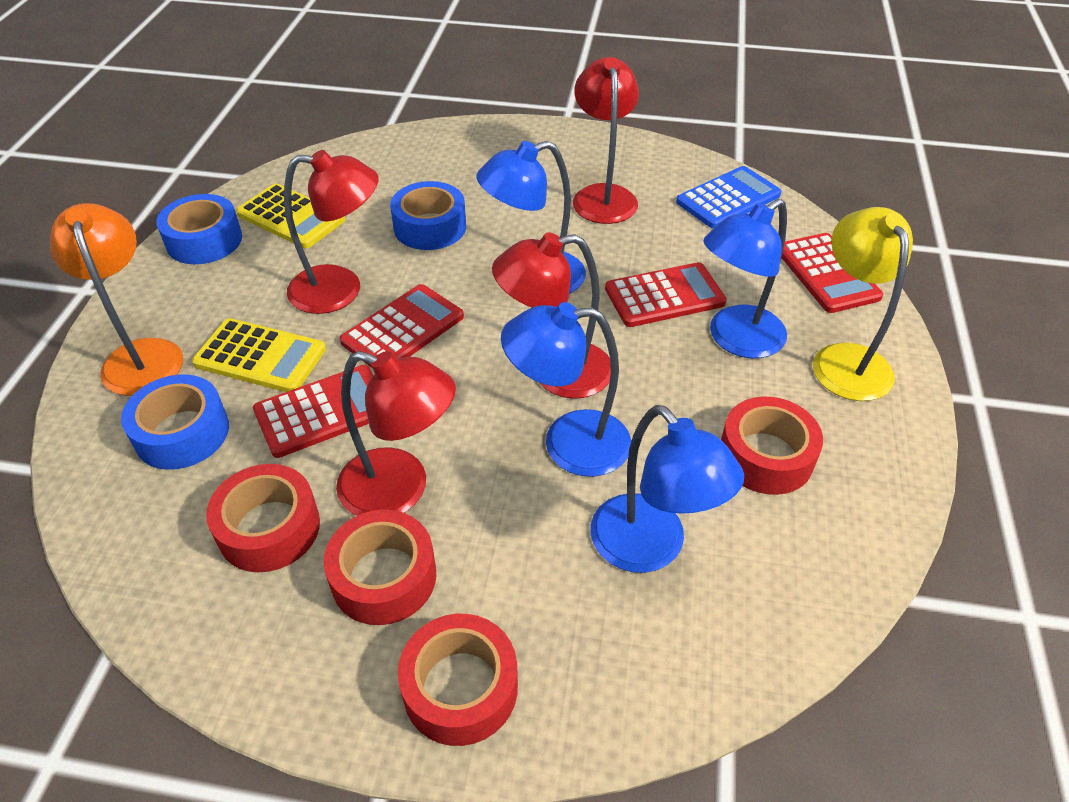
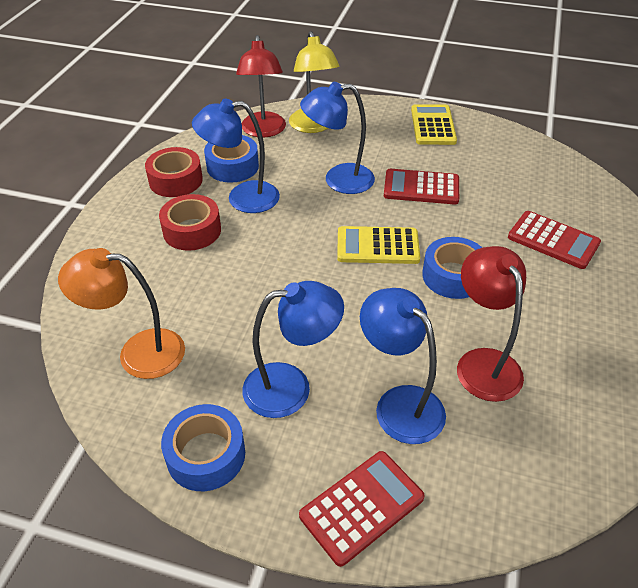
blue calculator: [676,166,781,229] = 1 -> none = 0
red calculator: [253,365,373,458] [340,284,464,368] [605,262,727,327] [782,233,883,313] = 4 -> [299,451,425,567] [384,169,459,205] [508,211,601,269] = 3
red lamp: [284,150,379,314] [336,351,456,516] [492,232,611,399] [573,57,639,224] = 4 -> [236,35,286,138] [457,246,526,402] = 2
red tape: [206,464,320,572] [324,510,436,625] [398,614,518,746] [721,396,823,495] = 4 -> [145,147,203,197] [159,194,221,251] = 2

